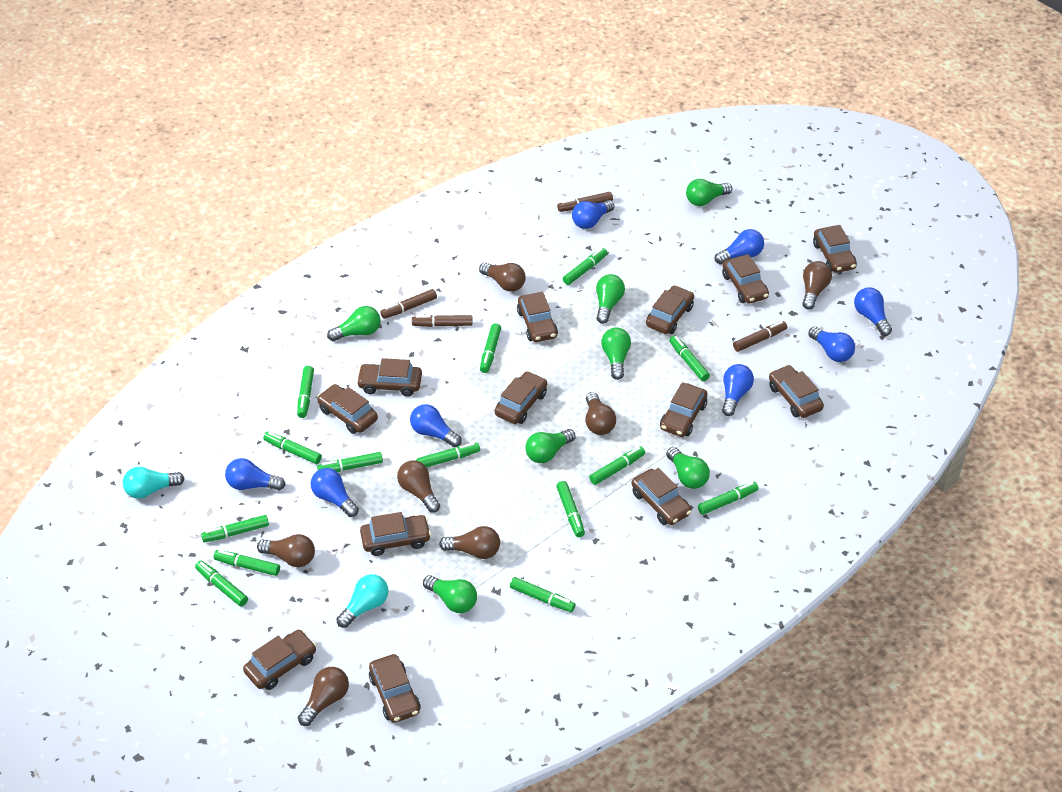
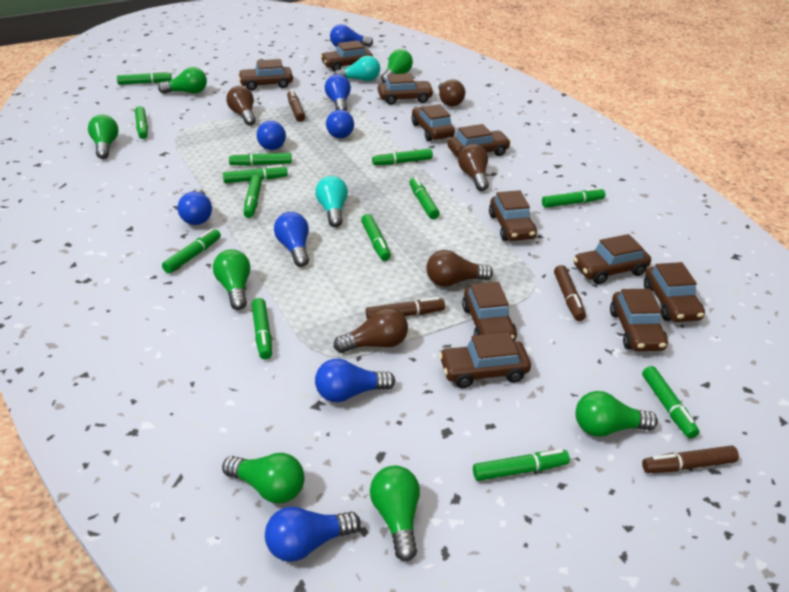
brown car: [243,630,316,690] [317,384,378,434] [356,358,422,397] [360,512,431,556] [369,654,421,723] [495,371,547,424] [517,292,558,342] [632,468,692,525] [646,285,694,334] [660,382,707,437] [722,254,769,304] [769,365,824,418] [813,225,857,273] = 13 -> [238,59,293,90] [320,40,373,71] [378,73,434,105] [412,104,455,141] [439,332,531,388] [448,124,511,157] [462,282,517,341] [489,190,537,241] [573,234,651,284] [610,289,668,351] [644,262,705,322] = 11
brown light bulb: [257,534,315,567] [298,667,349,726] [397,460,440,513] [439,526,500,559] [479,263,525,292] [585,392,616,435] [802,261,832,310] = 7 -> [226,86,256,126] [334,307,408,353] [426,250,493,287] [439,79,465,106] [458,144,489,191] = 5
green marker: [195,561,248,607] [201,515,269,542] [214,550,280,576] [263,432,322,464] [297,366,314,418] [317,452,383,472] [416,442,480,467] [480,323,501,373] [510,577,575,612] [556,481,585,537] [563,248,607,285] [589,446,645,485] [669,335,710,381] [698,482,759,515] = 14 -> [117,71,172,85] [135,106,148,139] [162,229,221,273] [223,165,288,183] [229,153,292,166] [244,175,262,218] [252,298,272,359] [361,214,391,261] [372,149,433,165] [409,177,440,219] [473,449,570,481] [542,187,605,208] [642,366,699,439] = 13

